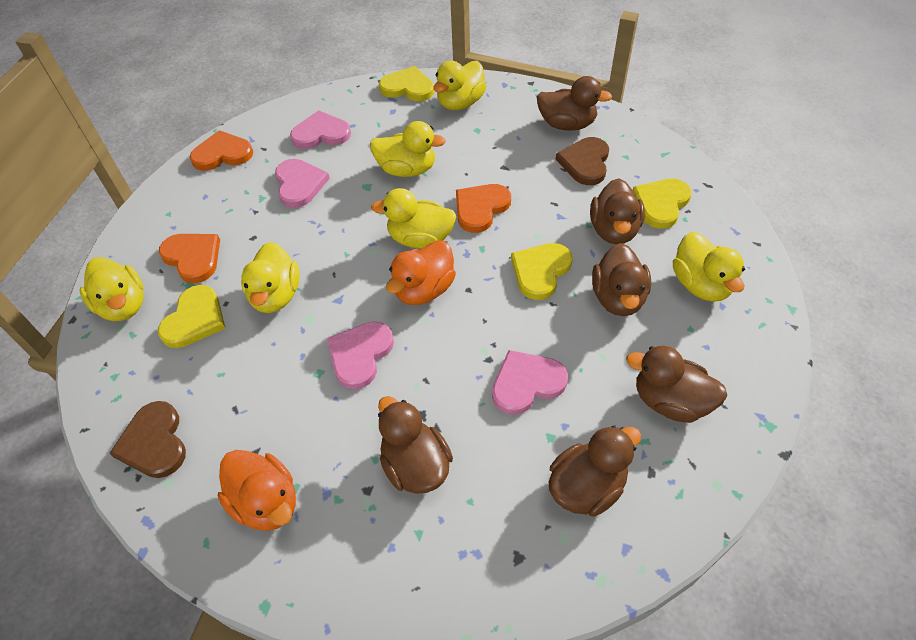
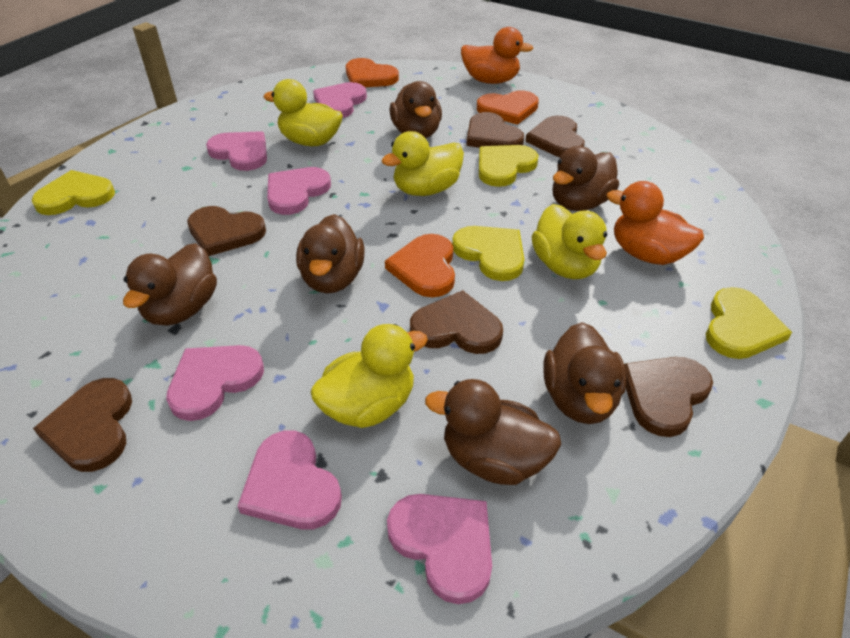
brown heart: [109,401,186,478] [556,137,609,185] = 2 -> [33,378,132,472] [187,206,266,256] [410,290,503,354] [466,112,524,148] [525,116,585,157] [624,357,713,437] = 6
pink heart: [275,159,330,208] [290,110,351,149] [327,322,394,389] [492,350,568,415] = 4 -> [166,345,264,421] [206,131,267,171] [237,430,342,529] [267,167,331,215] [313,82,367,118] [387,494,492,604] = 6
yellow duck: [80,257,143,321] [241,242,300,313] [370,121,446,177] [371,188,456,249] [433,60,487,110] [673,232,745,302] = 6 -> [264,79,343,146] [310,324,428,428] [381,131,464,196] [532,204,607,279] = 4

